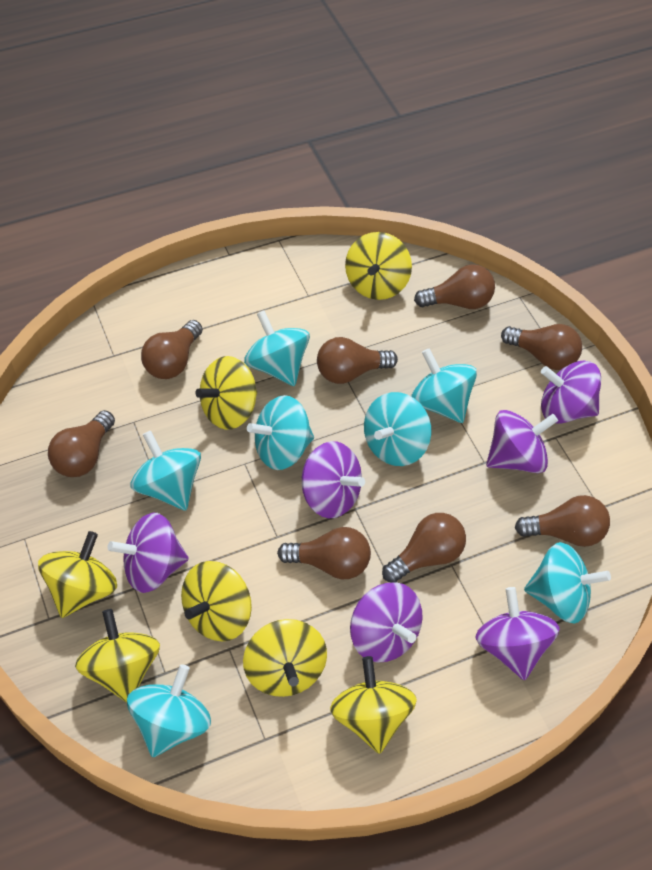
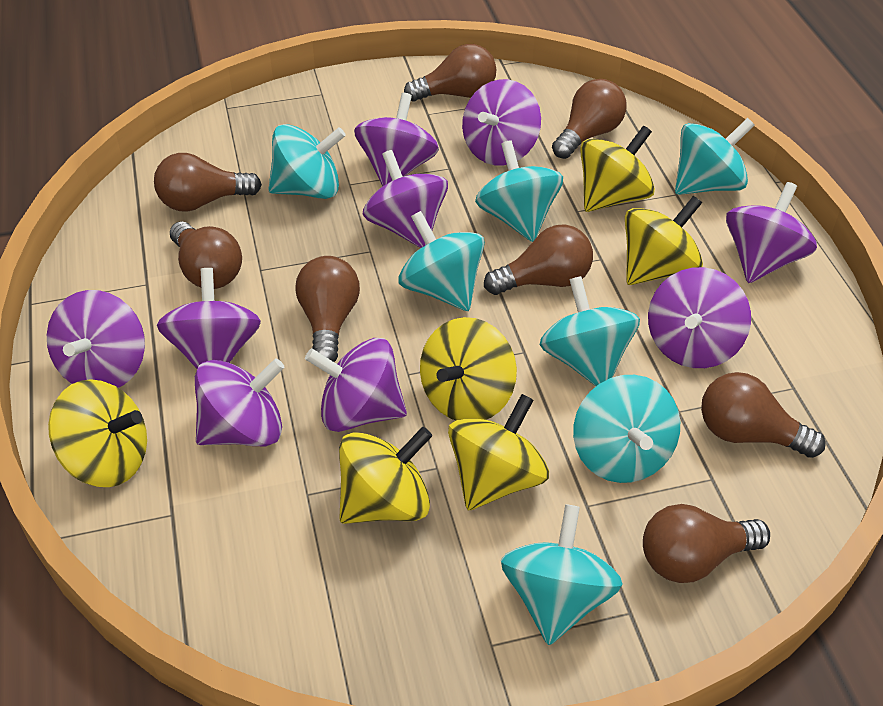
purple spinning top: [107,513,189,593] [302,441,365,518] [350,582,423,663] [475,587,560,681] [486,410,558,473] [541,361,601,423] = 6 -> [47,290,145,388] [157,268,261,369] [195,358,285,446] [305,338,407,432] [354,93,439,186] [362,150,448,248] [462,79,541,166] [648,267,751,368] [726,182,817,283] = 9
yellow spinning top: [38,531,117,618] [75,609,160,703] [181,561,252,642] [195,356,257,430] [243,619,327,697] [330,656,417,754] [345,232,412,300] = 7 -> [48,379,147,487] [339,427,432,524] [420,317,517,420] [448,394,549,510] [580,125,655,212] [625,196,703,285] = 6

